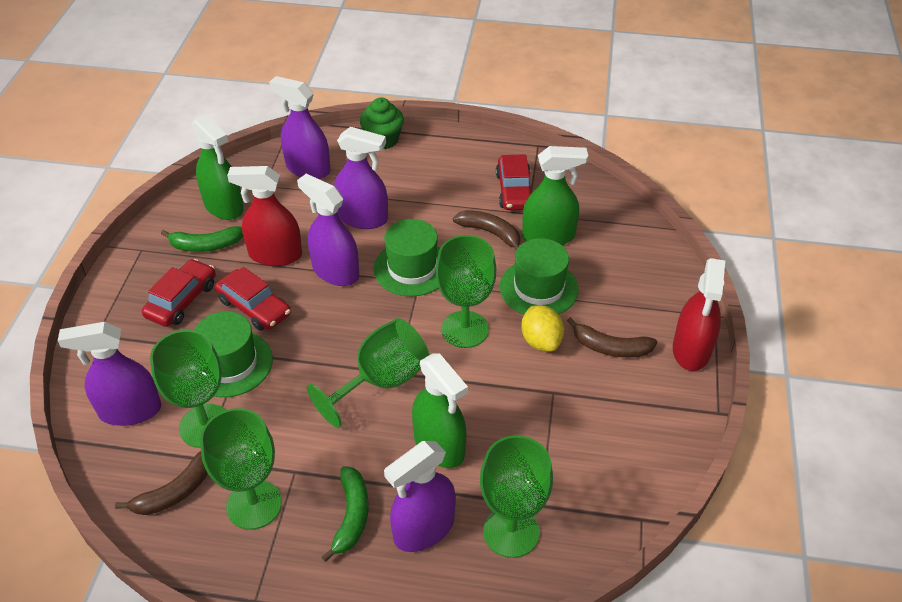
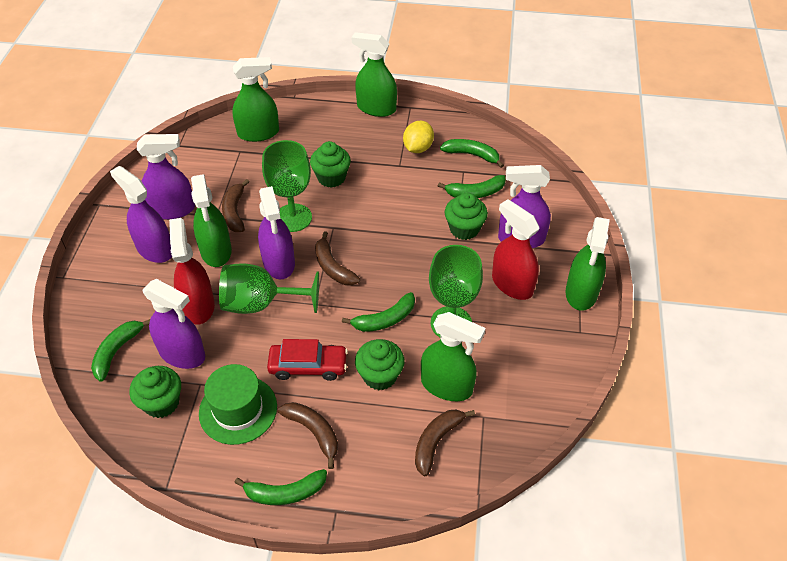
brown banana: [115,451,208,515] [453,210,521,250] [567,317,657,357] = 3 -> [222,179,249,232] [277,402,338,469] [315,231,360,285] [415,410,475,476] = 4
green banana: [161,226,243,252] [321,466,369,562] = 2 -> [91,319,150,382] [234,469,327,505] [342,292,415,332] [438,175,506,198] [440,139,504,168] = 5
green cupcake: [360,98,404,149] = 1 -> [129,366,181,418] [310,141,351,188] [355,339,405,390] [445,193,488,240] = 4
green goblet: [150,330,226,448] [200,408,282,530] [307,318,429,428] [436,235,496,348] [480,435,553,558] = 5 -> [219,263,319,314] [262,140,312,232] [429,245,483,337] = 3
green hat: [194,311,273,397] [374,219,440,297] [500,238,579,314] = 3 -> [199,364,277,445] = 1
green spray bottle: [192,114,244,220] [412,354,468,468] [522,146,588,245] = 3 -> [191,174,232,267] [232,57,279,142] [352,32,397,117] [421,312,485,401] [566,217,610,311] = 5
red car: [142,259,216,327] [215,267,291,331] [496,154,532,210] = 3 -> [267,339,348,381] = 1

